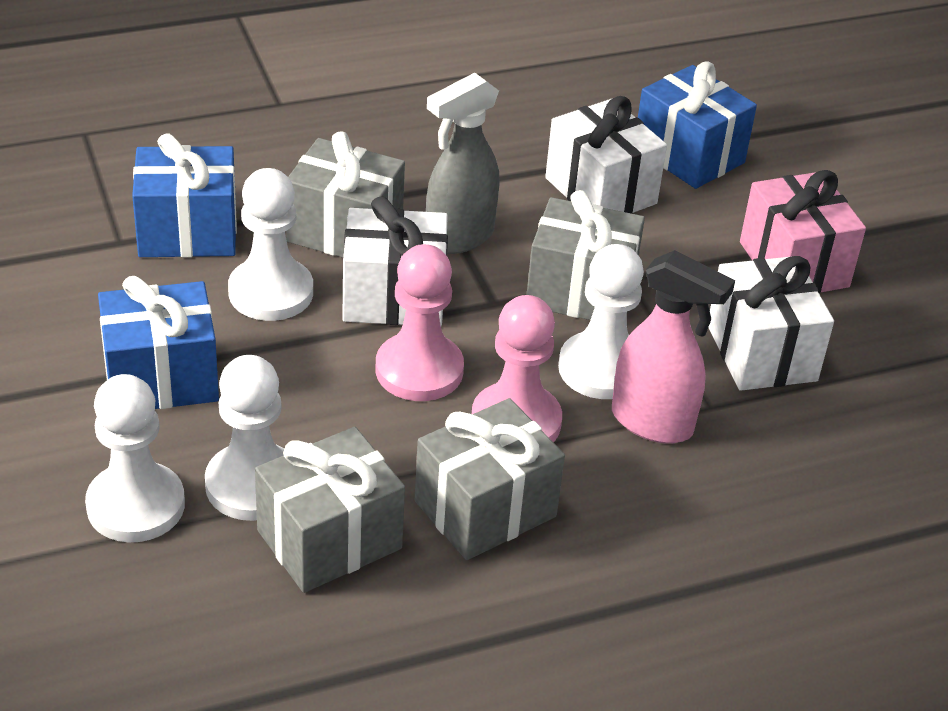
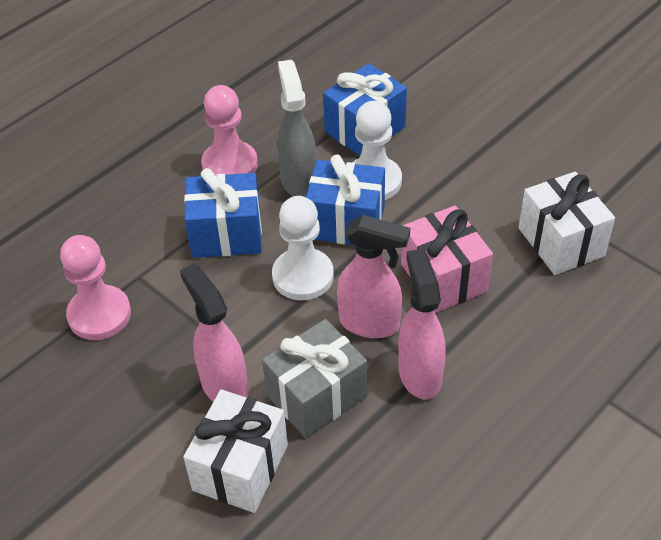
grey gift: [255,427,405,593] [286,131,405,258] [415,398,565,560] [527,190,645,320] = 4 -> [262,319,367,438] = 1
pink spray bottle: [612,250,735,444] = 1 -> [180,263,248,402] [337,215,410,338] [398,249,446,399] = 3
white gift: [342,197,448,326] [545,96,667,214] [708,256,834,391] = 3 -> [183,389,288,513] [518,171,615,275] = 2
white pawn: [85,374,185,542] [205,355,284,521] [228,168,313,321] [558,244,644,399] = 4 -> [272,196,334,301] [352,101,402,200] = 2

